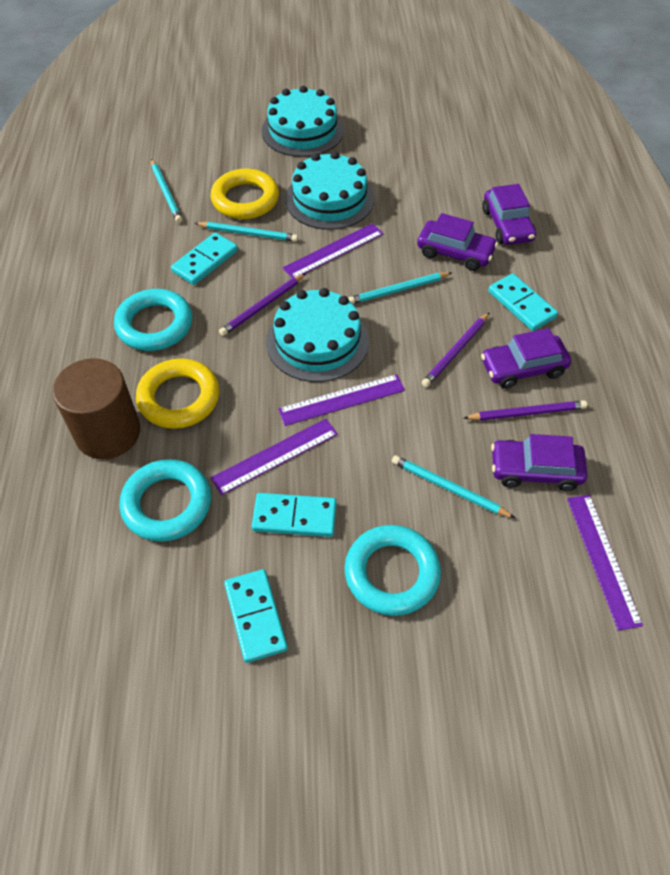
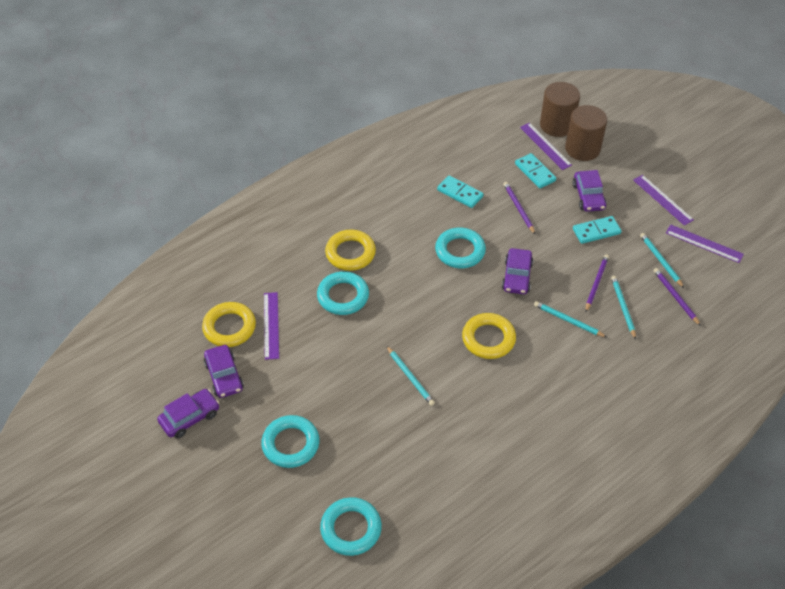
brown cylinder: [52,358,140,459] = 1 -> [540,82,580,137] [565,105,607,161] = 2
turquoise cake: [261,86,344,157] [266,288,369,382] [285,151,374,230] = 3 -> none = 0
turquoise domino: [171,232,238,285] [224,569,288,663] [252,493,337,537] [488,273,558,331] = 4 -> [437,175,484,208] [515,153,556,188] [573,216,621,244] = 3
turquoise ring: [114,289,192,351] [119,459,211,542] [345,525,441,616] = 3 -> [261,415,319,468] [317,271,369,315] [320,497,382,556] [435,228,486,268] = 4
yellow ring: [136,358,219,429] [211,169,279,219] = 2 -> [202,302,256,347] [325,230,376,271] [462,313,516,359] = 3

